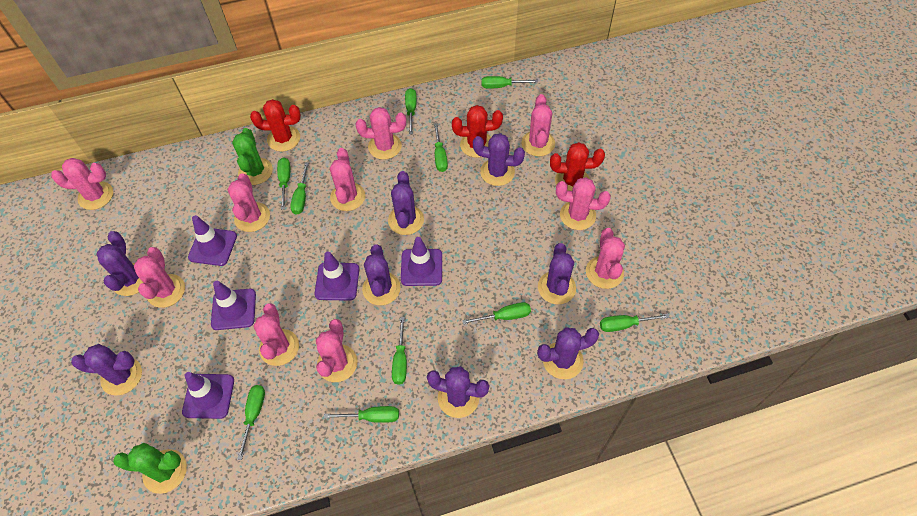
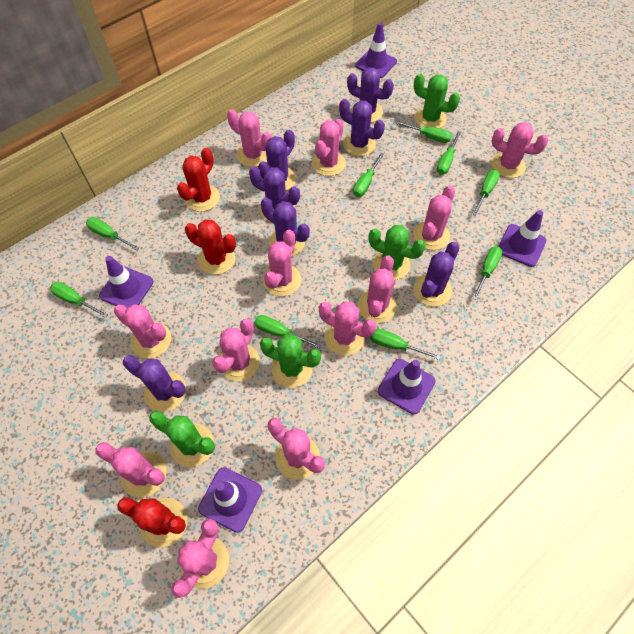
green cactus: [113,443,187,494] [232,128,273,185] = 2 -> [149,411,215,467] [260,334,321,388] [369,225,426,280] [414,74,460,128] = 4
green screwdriver: [237,385,265,460] [277,158,291,210] [290,162,309,215] [324,406,399,423] [392,317,407,384] [405,88,417,134] [434,123,448,172] [462,302,531,324] [481,76,538,89] [600,314,670,332] = 10 -> [50,282,108,318] [86,217,139,251] [254,315,321,348] [353,153,384,197] [370,329,441,360] [395,121,452,143] [437,131,461,175] [472,170,500,216] [472,246,502,300] = 9
pink cactus: [51,158,113,210] [134,247,185,308] [228,173,270,232] [253,303,299,366] [316,319,358,382] [330,148,365,211] [356,107,406,160] [521,94,555,156] [556,177,611,230] [586,228,625,289] = 10 -> [96,442,167,498] [114,304,171,359] [171,518,229,598] [212,319,260,381] [227,109,272,167] [263,230,301,296] [267,418,325,480] [312,119,346,176] [319,301,376,356] [358,255,397,323] [413,185,455,250] [492,122,548,178] = 12
purple cactus: [71,344,142,396] [96,231,143,296] [362,244,401,305] [388,171,424,235] [427,366,489,418] [473,133,525,186] [537,327,599,379] [538,243,576,304] = 8 -> [123,355,186,412] [249,166,300,222] [258,130,296,191] [261,198,310,256] [339,99,385,156] [347,67,394,123] [413,242,460,307] = 7

